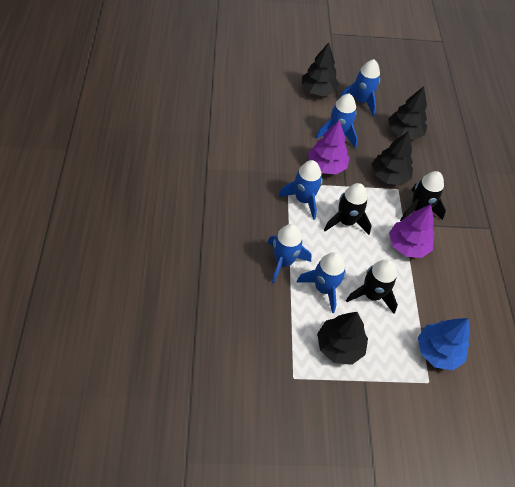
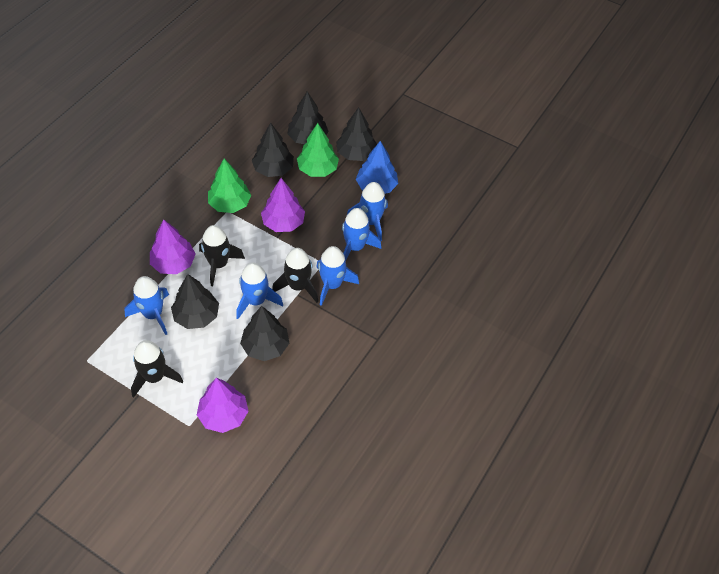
black tree: [302,42,339,96] [317,312,368,365] [372,131,413,185] [388,86,427,140] = 4 -> [171,274,219,329] [240,306,289,361] [252,123,294,177] [288,91,329,144] [336,107,377,161] = 5
green tree: none = 0 -> [208,159,251,213] [297,123,339,177] = 2
purple tree: [308,120,350,174] [389,204,434,258] = 2 -> [150,219,196,274] [197,378,249,433] [261,178,305,232] = 3

